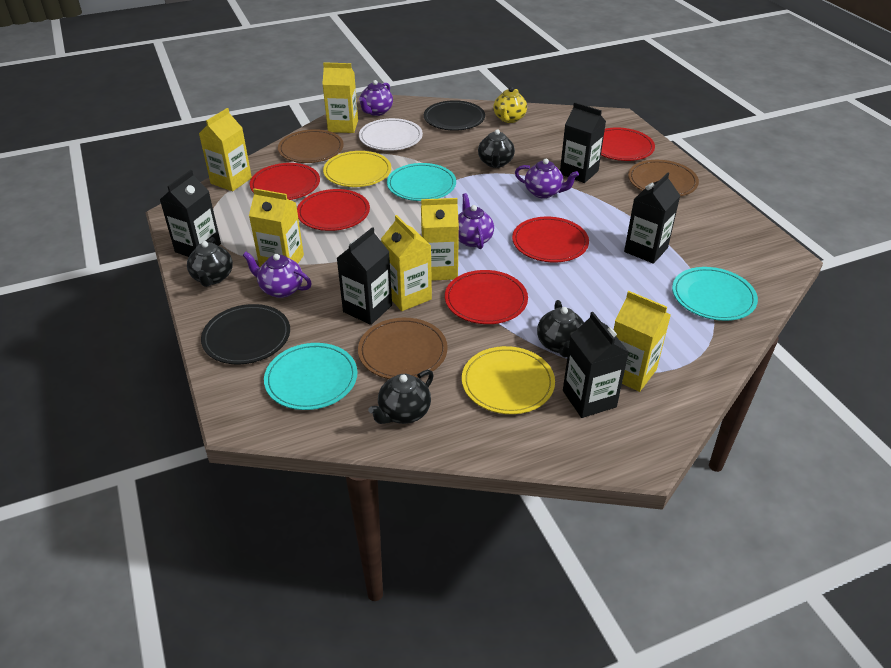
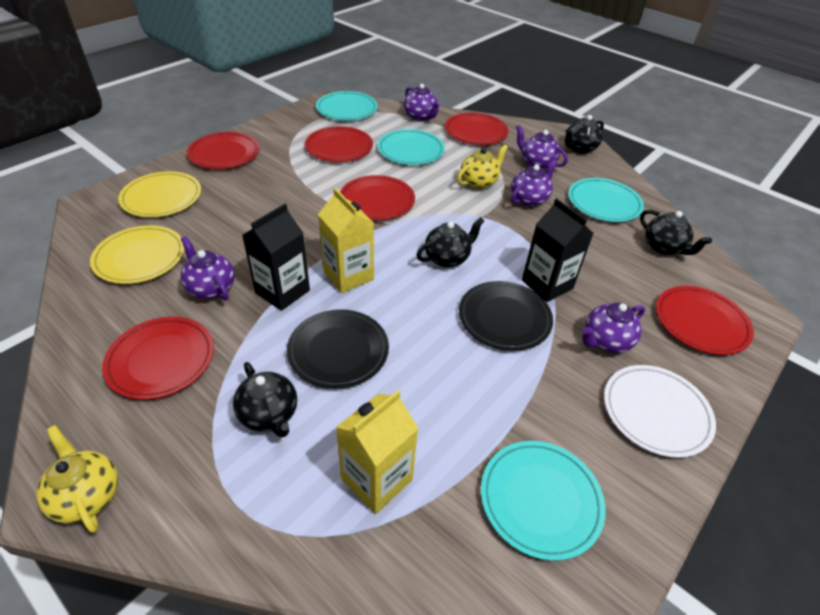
black carton: [160,170,221,257] [337,227,392,325] [560,102,606,183] [563,312,629,418] [624,172,680,264] = 5 -> [242,204,310,311] [522,198,594,302] = 2
brown plate: [278,129,344,163] [358,318,448,379] [628,160,699,196] = 3 -> none = 0
purple teapot: [243,252,312,298] [359,80,393,116] [458,193,494,249] [515,159,579,198] = 4 -> [181,236,235,301] [404,84,441,121] [511,159,558,207] [516,125,568,170] [582,303,645,353] = 5
red plate: [250,163,320,200] [297,189,370,231] [445,270,528,324] [512,217,589,262] [601,128,655,161] = 5 -> [102,317,214,400] [187,132,260,169] [305,126,373,162] [340,175,415,220] [445,113,509,145] [656,286,754,355] = 6
turquoise plate: [264,343,357,410] [387,163,456,201] [672,267,758,321] = 3 -> [316,91,378,121] [377,129,445,165] [481,441,606,561] [568,178,644,222] = 4
yellow carton: [199,108,252,191] [249,188,304,267] [322,62,358,133] [381,215,432,311] [421,198,459,281] [614,291,671,392] = 6 -> [318,188,374,293] [336,391,418,514] = 2
yellow teapot: [493,87,527,123] = 1 -> [36,425,118,533] [457,144,508,189] = 2

